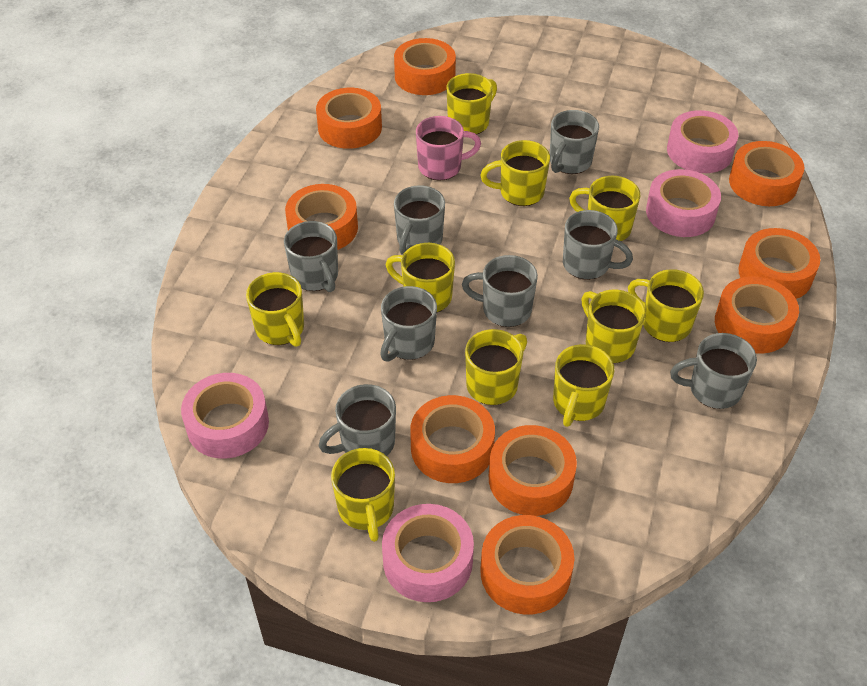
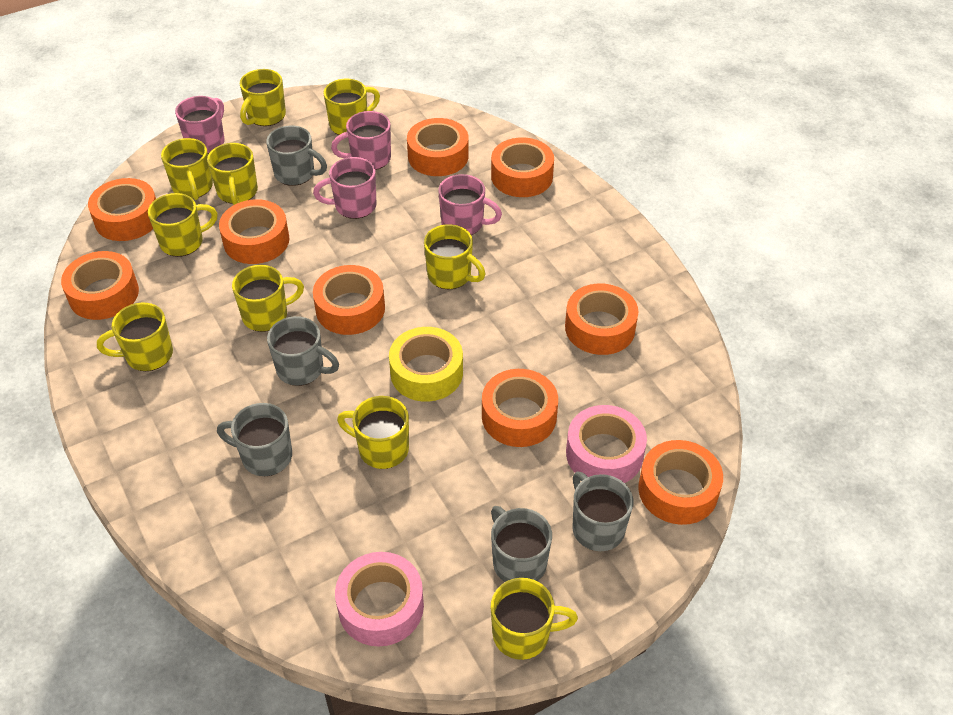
grey mug: [284,221,338,292] [319,384,396,456] [380,286,437,362] [394,185,445,255] [462,255,538,327] [550,110,599,174] [563,210,633,280] [670,333,757,409] = 8 -> [217,403,292,476] [266,125,327,186] [267,316,339,386] [491,506,552,582] [572,472,633,551] = 5
pink mug: [416,116,481,181] = 1 -> [175,96,225,154] [313,157,376,219] [331,111,391,170] [438,174,502,235] = 4
pink tape: [181,373,269,459] [382,504,474,602] [646,169,721,237] [667,110,738,173] = 4 -> [335,552,424,647] [566,405,647,483] = 2
yellow tape: none = 0 -> [389,327,463,402] = 1

